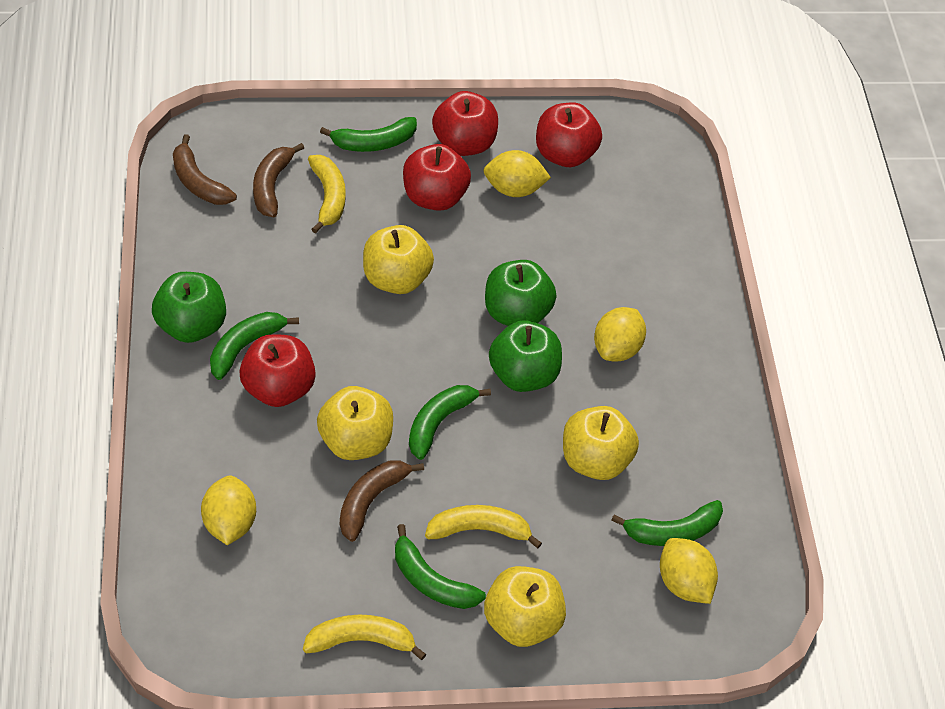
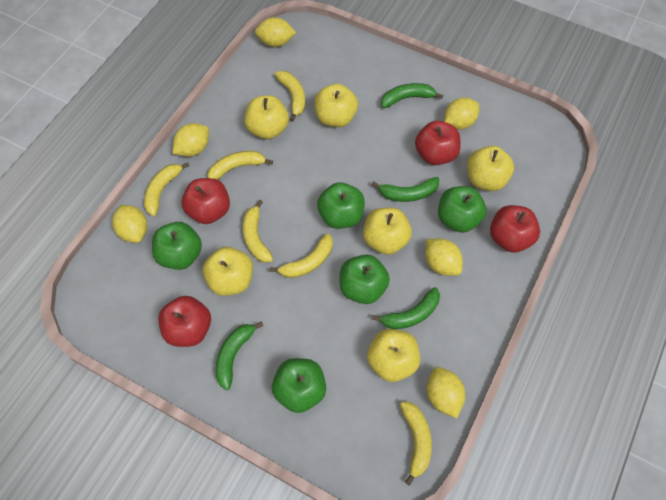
brown banana: [173,134,237,205] [253,143,304,217] [340,461,424,542] = 3 -> none = 0
green apple: [152,272,226,343] [485,260,556,326] [489,320,562,392] = 3 -> [152,222,202,270] [272,358,326,413] [317,182,365,229] [340,255,390,304] [438,186,487,233] = 5
green banana: [210,312,299,380] [320,117,417,152] [395,524,486,609] [409,385,491,460] [611,500,723,546] = 5 -> [216,322,263,390] [371,177,439,202] [372,287,440,329] [381,83,443,108] = 4
yellow apple: [317,386,393,460] [363,225,434,294] [484,566,566,647] [563,406,639,480] = 4 -> [203,247,253,296] [244,95,289,139] [314,84,358,127] [363,207,412,255] [367,329,420,382] [467,146,514,191] = 6
yellow banana: [303,615,426,660] [308,155,346,233] [425,505,542,548] = 3 -> [144,163,189,217] [207,151,273,180] [243,200,273,263] [270,233,333,278] [275,71,305,122] [400,401,432,486] = 6
yellow lemon: [201,475,256,545] [483,150,551,197] [594,307,646,362] [660,538,718,604] = 4 -> [112,205,147,243] [173,123,209,157] [255,17,296,47] [425,239,463,276] [427,367,465,418] [444,98,479,130] = 6

